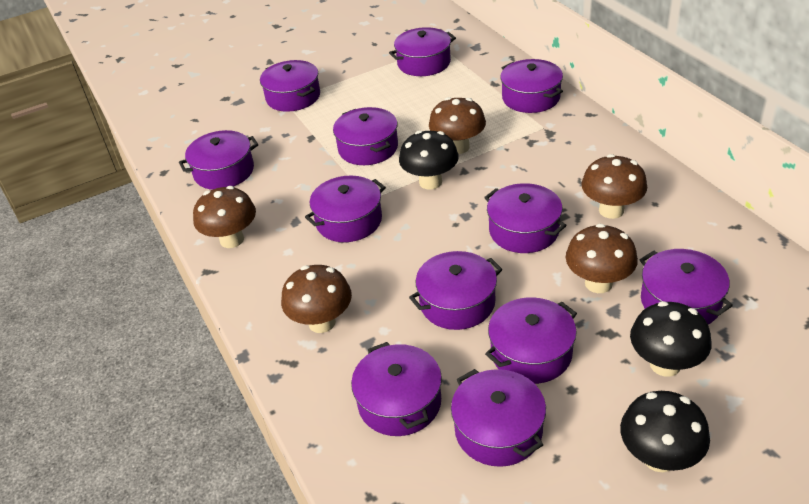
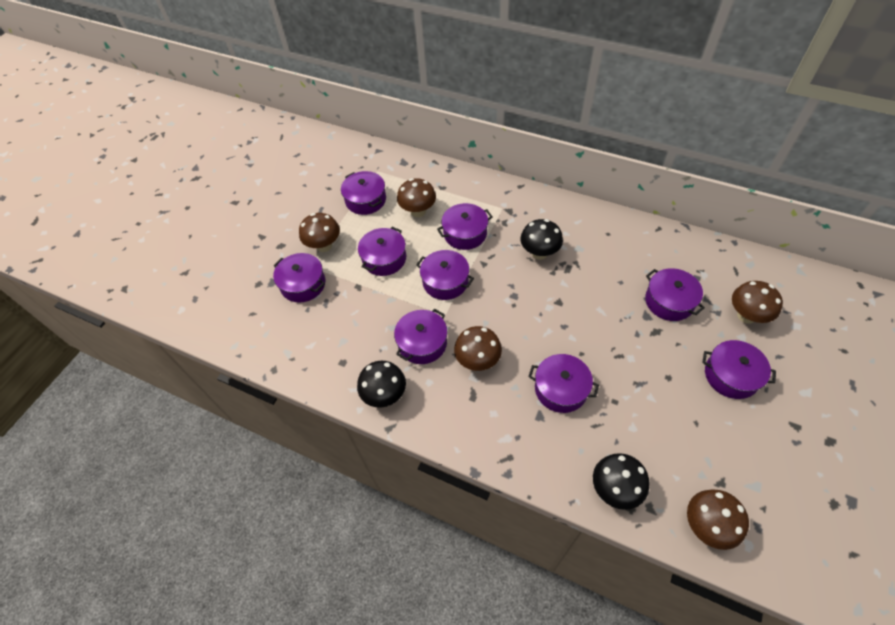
purple pot: [179,130,258,190] [260,60,320,112] [305,176,386,242] [333,107,398,165] [351,342,442,436] [389,27,456,76] [409,251,503,330] [451,369,546,467] [484,183,567,253] [485,297,577,384] [500,59,563,113] [640,249,733,325] = 12 -> [273,253,325,303] [341,171,386,215] [358,227,406,276] [394,309,447,364] [416,250,474,300] [437,203,492,250] [528,354,599,413] [645,268,705,321] [702,340,776,399] = 9

